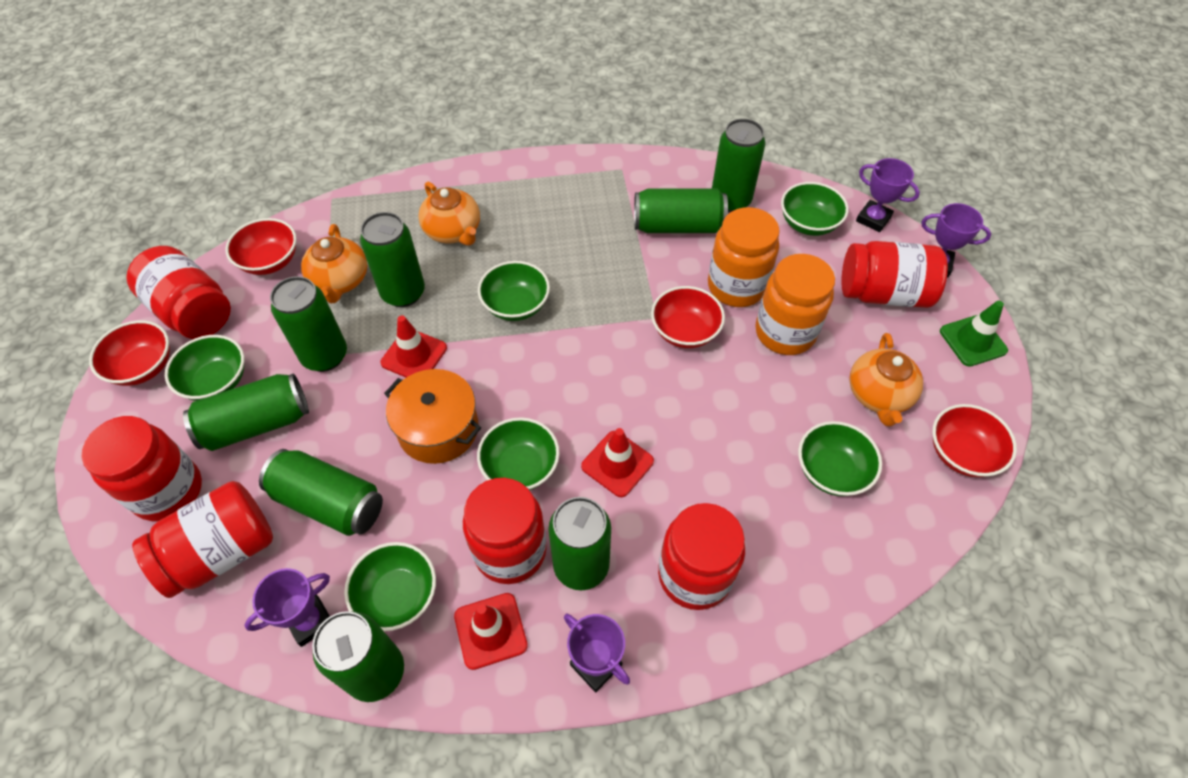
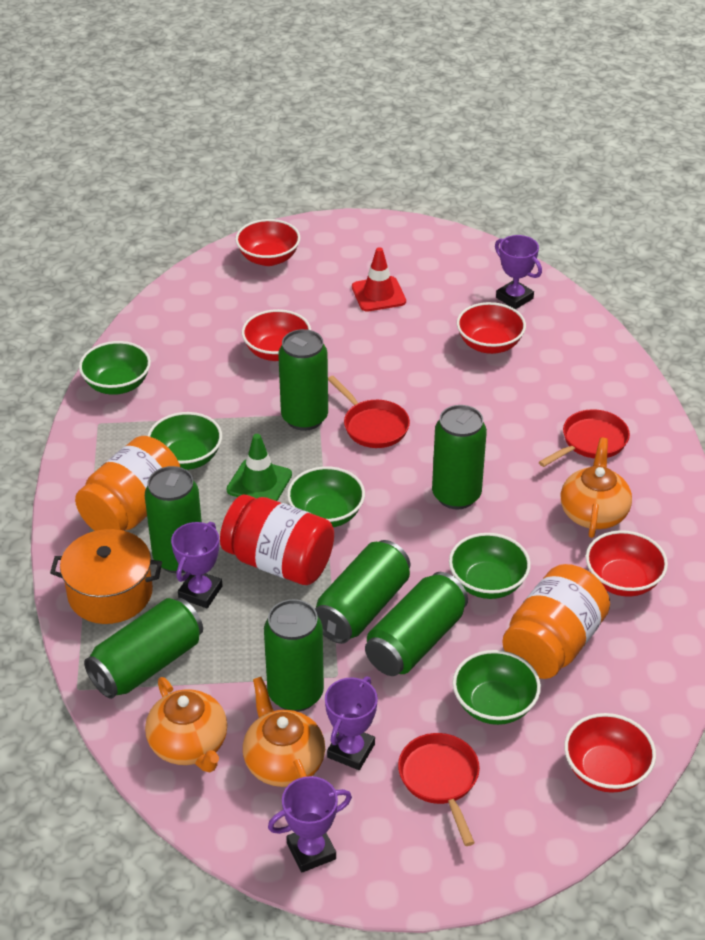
green bowl: [165,335,244,401] [344,542,436,631] [477,417,560,490] [478,261,550,321] [781,182,849,236] [798,421,882,496] = 6 -> [79,341,151,395] [147,412,222,470] [287,466,365,527] [449,533,531,599] [453,650,541,725] = 5
green can: [183,373,309,451] [259,449,383,536] [270,276,347,372] [312,611,404,702] [360,212,425,307] [548,497,611,590] [634,188,728,233] [712,118,766,213] = 8 -> [84,598,203,699] [145,466,202,574] [264,599,324,712] [278,329,328,431] [315,540,410,644] [365,572,468,676] [432,405,487,509] = 7
red bowl: [89,320,170,386] [225,218,297,275] [651,286,725,348] [932,404,1017,477] = 4 -> [235,219,300,266] [242,309,311,361] [457,302,526,354] [564,713,656,793] [586,530,668,597] = 5
red jar: [82,416,202,521] [126,246,231,339] [132,481,273,598] [463,478,547,584] [658,503,745,610] [841,241,948,308] = 6 -> [220,495,334,585] = 1
red pan: none = 0 -> [328,376,410,448] [398,733,480,846] [539,409,630,467] = 3
red traffic cone: [380,315,447,378] [454,593,528,670] [581,428,654,497] = 3 -> [352,247,406,311] = 1

